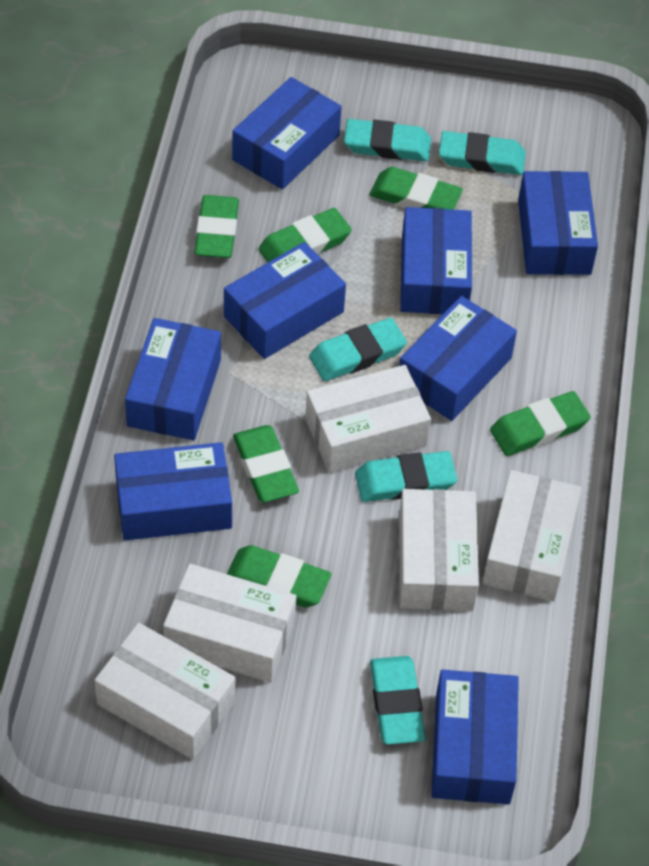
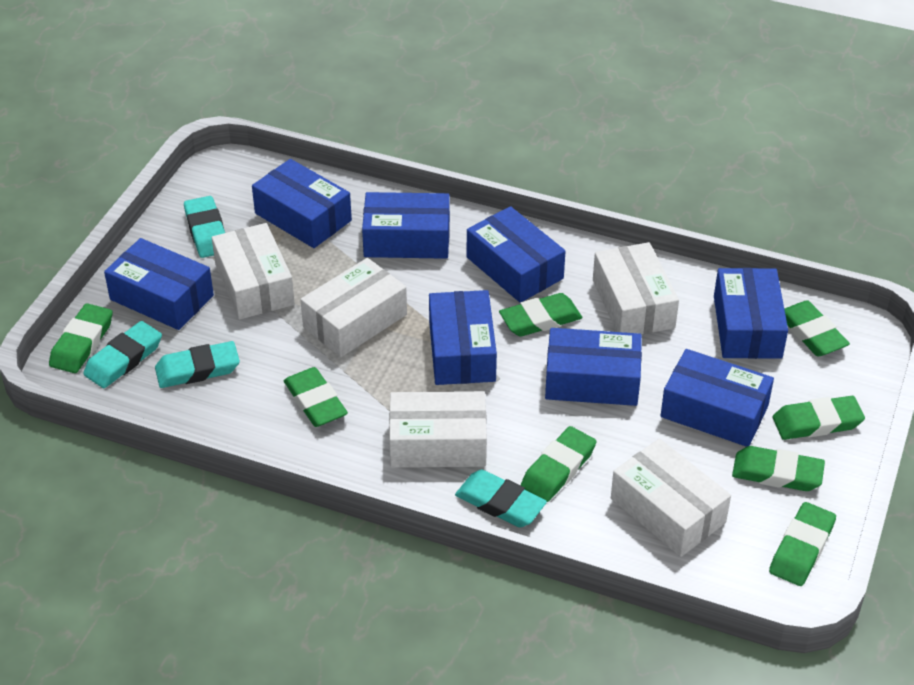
green eraser: [194,195,239,258] [227,545,331,607] [233,425,299,502] [259,208,352,262] [370,167,463,210] [490,391,591,456] = 6 -> [49,303,113,373] [284,367,348,427] [499,293,582,337] [521,426,596,502] [732,446,825,491] [769,502,836,586] [773,396,865,440] [784,300,850,356] = 8
turquoise eraser: [309,318,407,381] [344,119,431,161] [355,451,457,502] [370,656,426,745] [439,131,526,175] = 5 -> [83,321,162,388] [155,341,240,388] [184,196,225,258] [455,470,547,527] = 4

